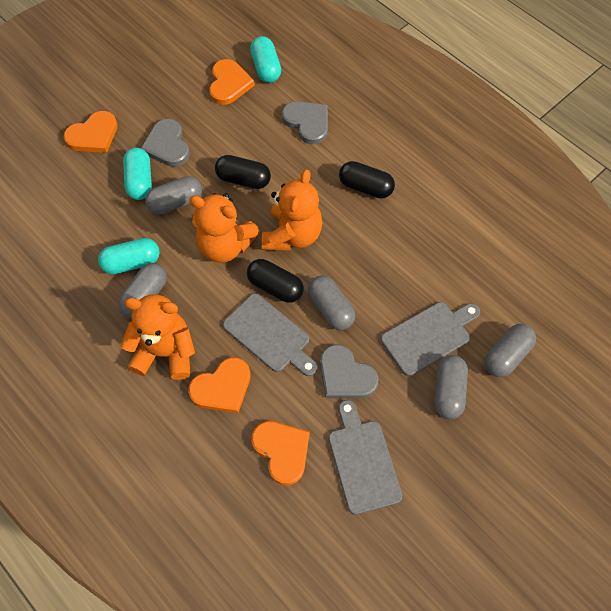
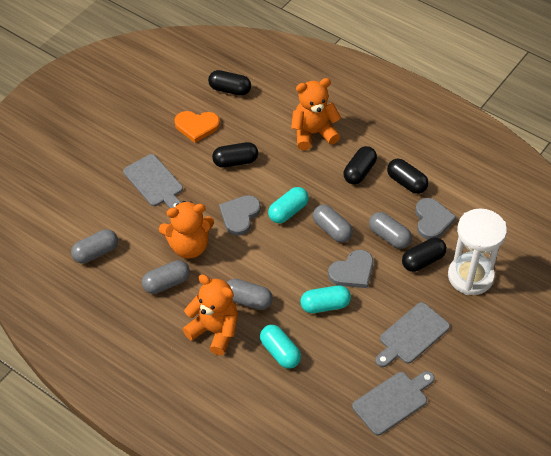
black capsule: [215,155,271,189] [247,259,304,303] [339,161,395,199] = 3 -> [208,70,251,96] [212,142,258,168] [343,146,377,184] [387,159,429,194] [402,237,447,272] = 5
orange heart: [63,111,118,153] [188,357,251,413] [209,59,255,105] [251,421,310,485] = 4 -> [174,111,220,143] = 1
white hourglass: none = 0 -> [448,208,507,295] = 1

